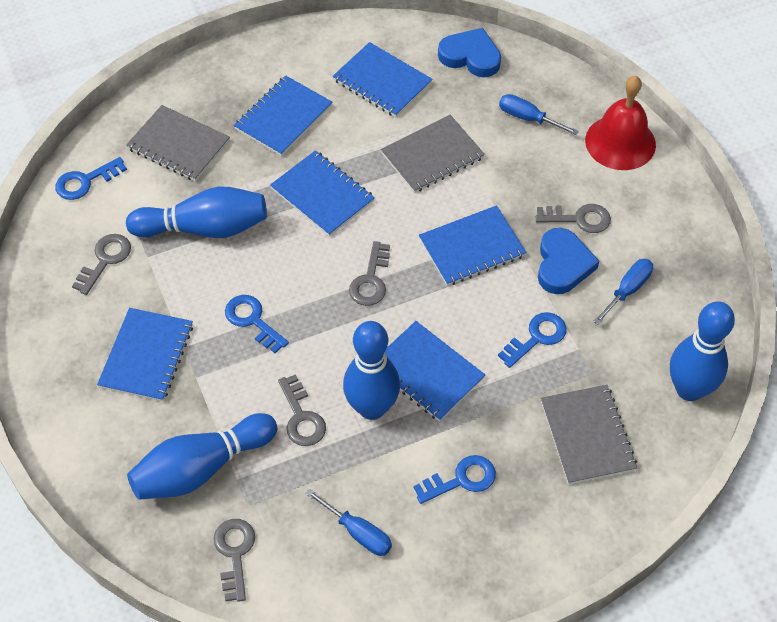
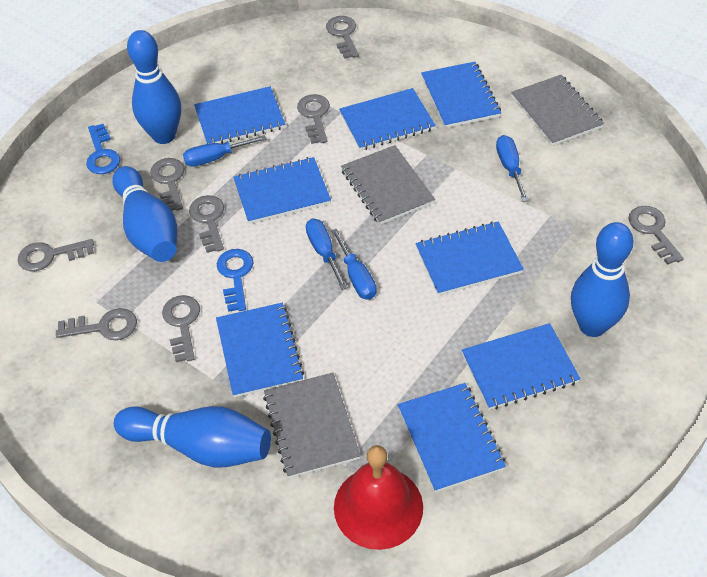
blue heart: [438,28,501,77] [538,228,599,294] = 2 -> none = 0
blue key: [55,157,127,200] [225,295,289,353] [414,455,496,504] [498,312,566,368] = 4 -> [86,124,120,174] [217,249,253,312] = 2
blue notebook: [97,308,193,402] [234,75,332,156] [270,150,375,237] [332,42,433,117] [385,321,485,422] [419,205,527,286] = 6 -> [194,86,285,144] [216,303,304,398] [233,157,331,224] [339,88,436,151] [398,383,506,492] [416,221,524,296] [421,62,501,128] [462,323,581,410] = 8
blue screwdriver: [305,489,392,556] [499,94,579,135] [593,259,653,325] = 3 -> [183,135,267,167] [306,219,347,290] [331,229,377,300] [496,135,529,202] = 4
grey key: [72,234,131,295] [214,519,255,602] [278,374,326,446] [349,241,390,306] [536,204,611,233] = 5 -> [18,239,94,271] [56,308,137,340] [150,158,185,211] [162,295,200,362] [189,195,224,253] [297,94,330,144] [326,16,359,59] [628,206,684,265] = 8

